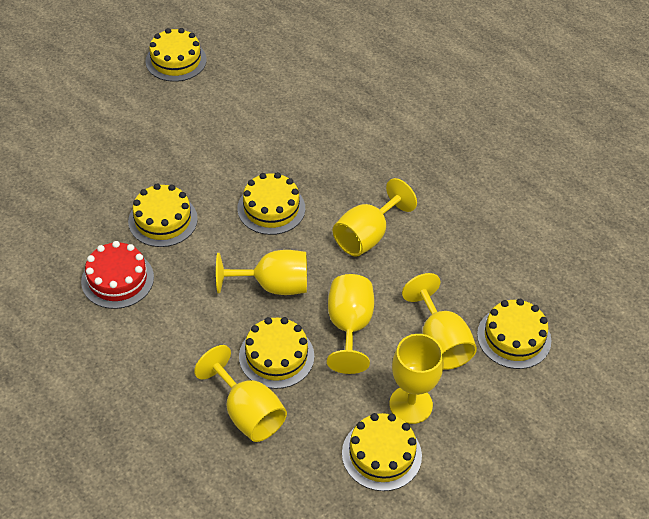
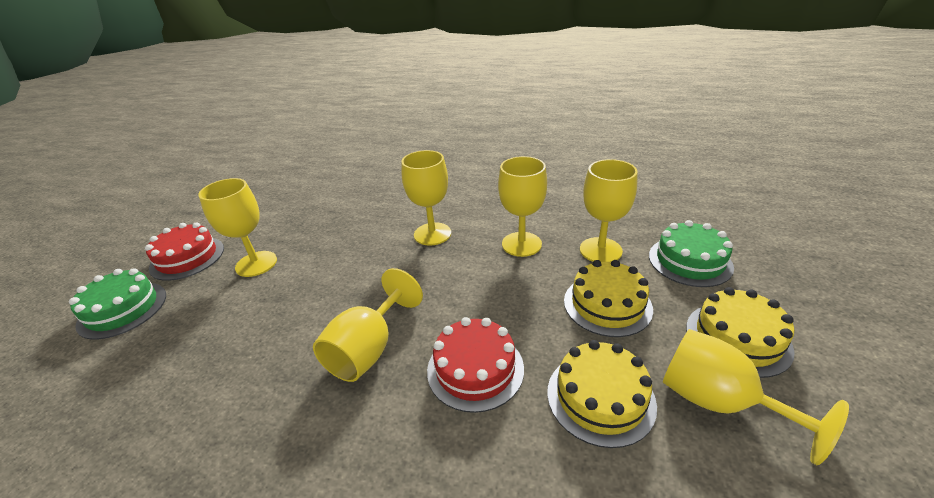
green cake: none = 0 -> [69,268,166,340] [649,220,734,287] = 2
red cake: [81,241,154,309] = 1 -> [145,222,224,281] [427,317,524,413] = 2
yellow cake: [128,184,198,247] [145,28,207,82] [237,172,305,235] [239,317,314,389] [342,413,422,491] [477,299,551,369] = 6 -> [547,340,657,448] [564,260,653,337] [686,287,795,378] = 3

